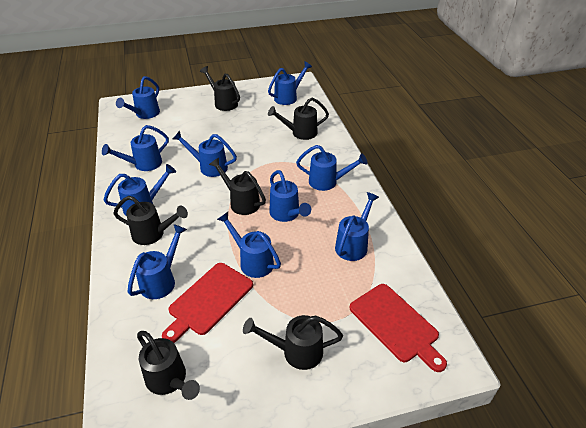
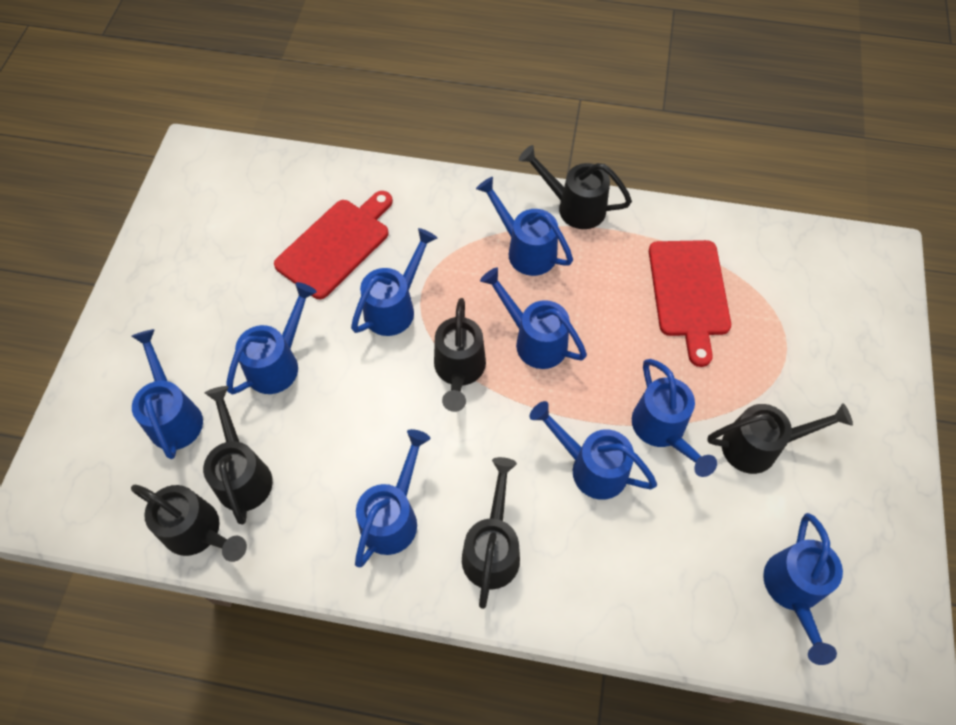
blue watering can: [102,125,169,171] [104,164,176,216] [116,76,160,119] [128,224,187,299] [173,131,237,177] [217,212,281,278] [268,62,312,105] [269,170,311,222] [296,145,368,191] [335,192,379,261] = 10 -> [132,329,203,459] [226,282,317,394] [351,228,437,336] [355,429,430,567] [476,177,573,276] [480,268,587,369] [530,401,657,500] [632,359,717,477] [763,513,843,665] = 9

